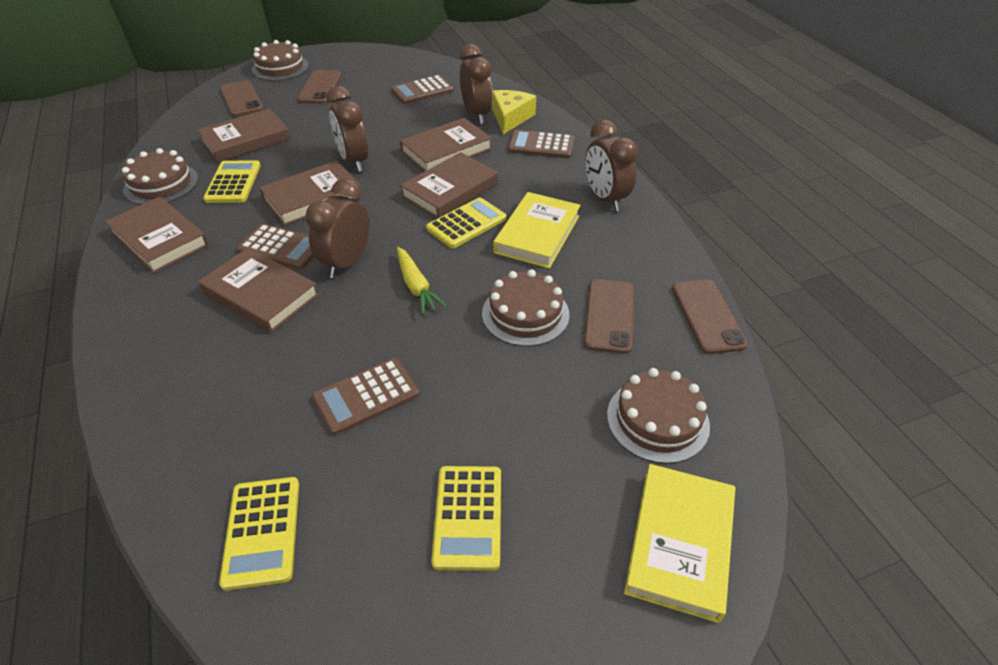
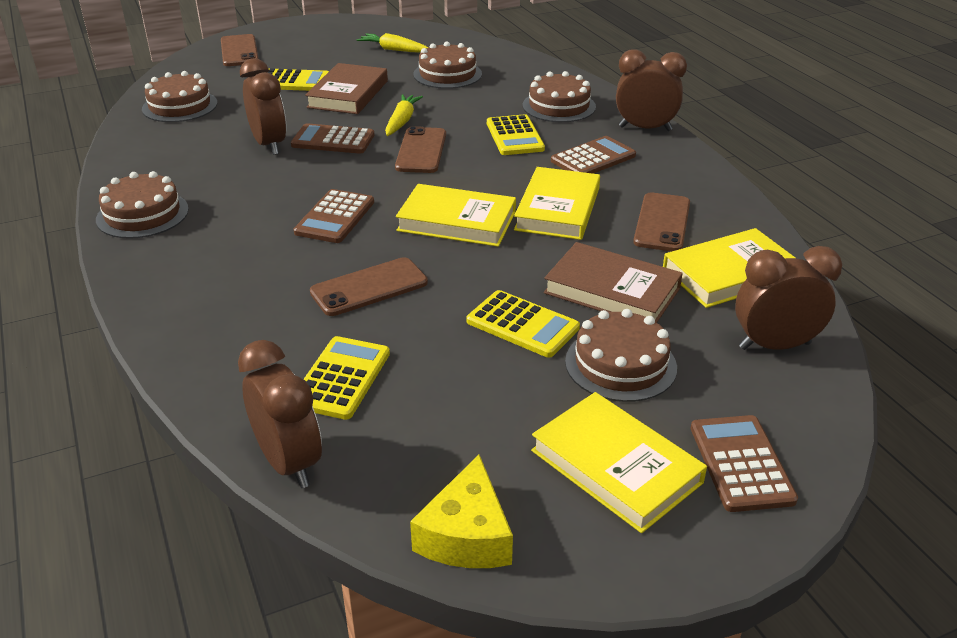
brown book: [105,197,209,273] [197,108,291,162] [198,248,319,333] [259,161,361,226] [400,118,492,172] [400,152,498,219] = 6 -> [305,63,388,114] [544,242,683,323] = 2
brown cake: [122,148,198,205] [252,40,309,81] [482,269,570,346] [607,368,710,464] = 4 -> [96,171,189,239] [142,71,217,122] [413,42,482,89] [523,71,596,122] [565,309,677,402] = 5
yellow book: [493,192,581,269] [624,464,735,623] = 2 -> [396,184,516,247] [514,167,600,240] [531,392,707,533] [663,228,795,308] = 4
yellow carrot: [397,247,447,315] = 1 -> [357,33,429,53] [385,94,423,136] = 2

